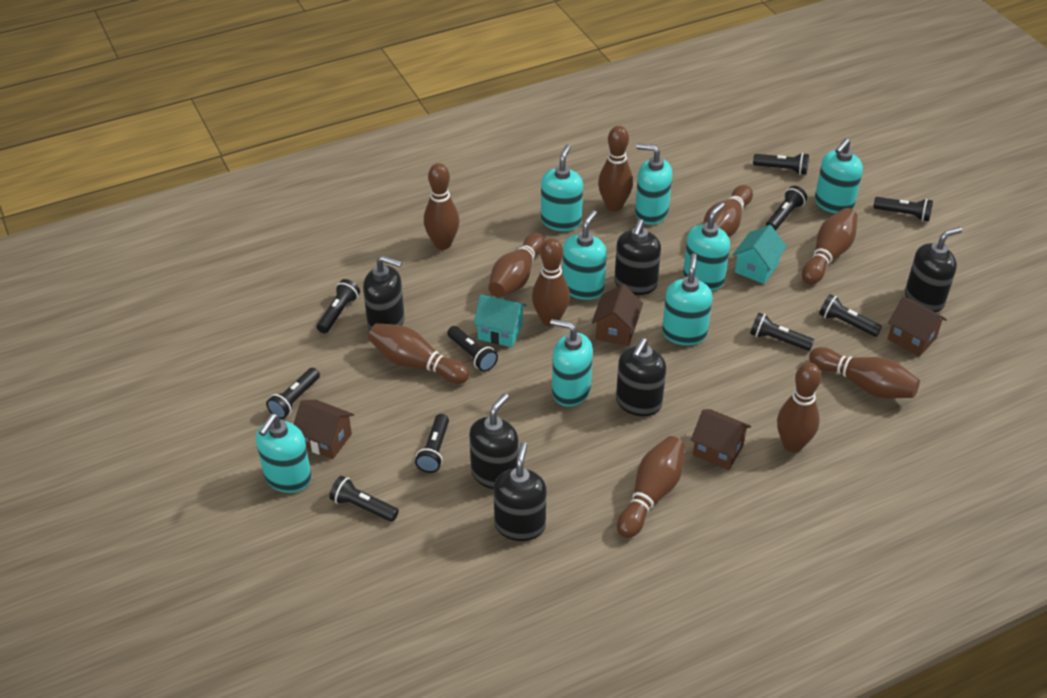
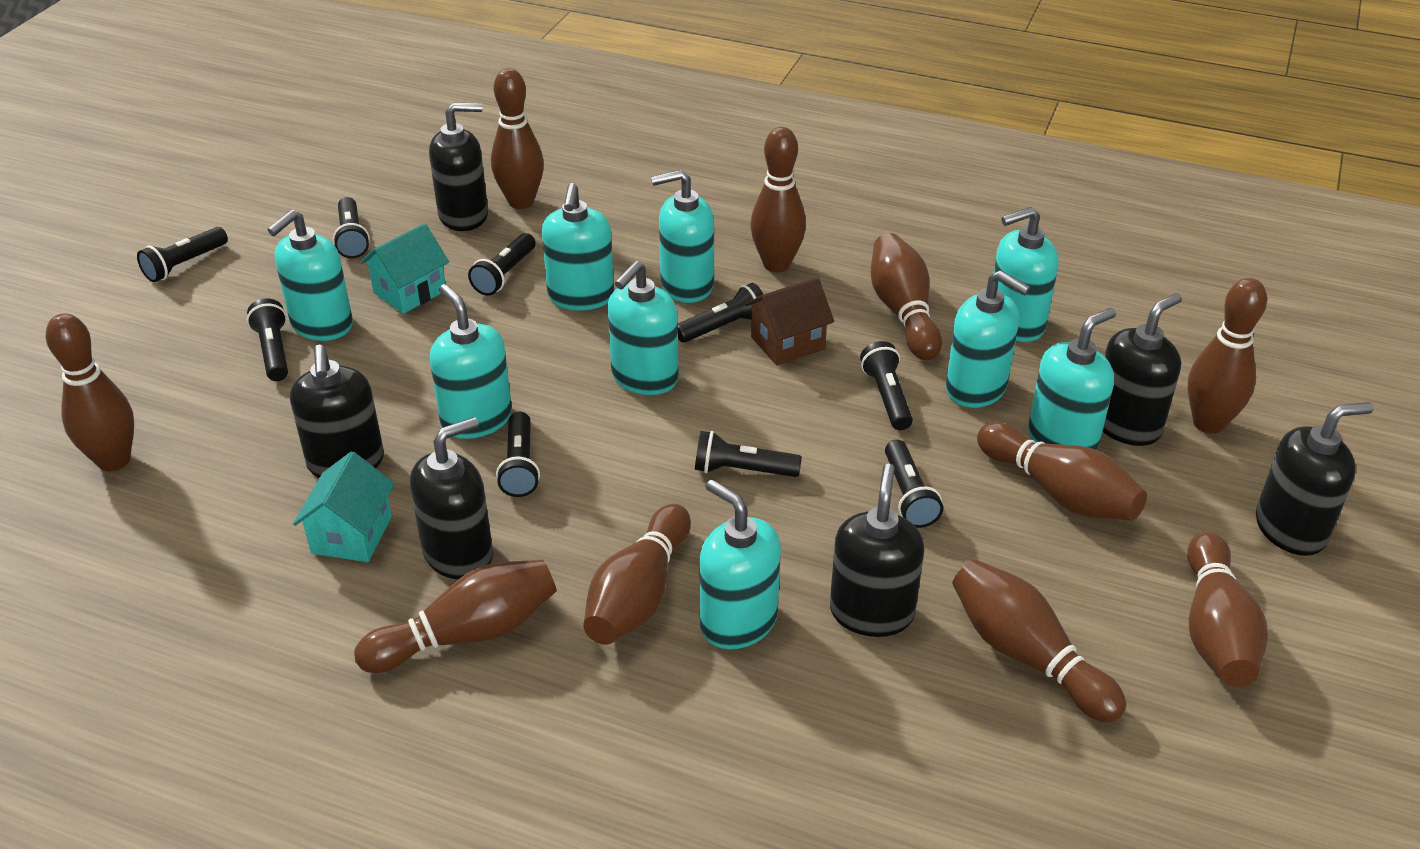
black flashlight: [266,368,320,419] [317,279,360,334] [329,476,399,522] [415,414,449,473] [447,326,498,372] [750,313,814,351] [753,153,809,175] [766,186,807,231] [819,294,882,337] [873,197,933,222] = 10 -> [137,227,228,282] [247,298,288,381] [333,197,370,258] [468,233,535,296] [496,412,540,497] [678,283,763,343] [695,431,802,477] [860,341,913,430] [885,440,943,528] = 9
brown house: [294,400,354,459] [592,284,643,346] [691,409,751,470] [888,296,947,356] = 4 -> [745,277,834,366] = 1
turquoise soap dispenser: [256,414,312,493] [541,144,583,231] [550,319,593,407] [562,210,607,300] [635,143,672,225] [662,253,713,345] [683,202,730,291] [815,138,863,214] = 8 -> [267,210,353,341] [430,284,512,439] [542,183,614,310] [607,261,679,395] [651,170,714,303] [699,479,781,649] [946,270,1030,408] [993,207,1059,342] [1028,308,1116,450] = 9

